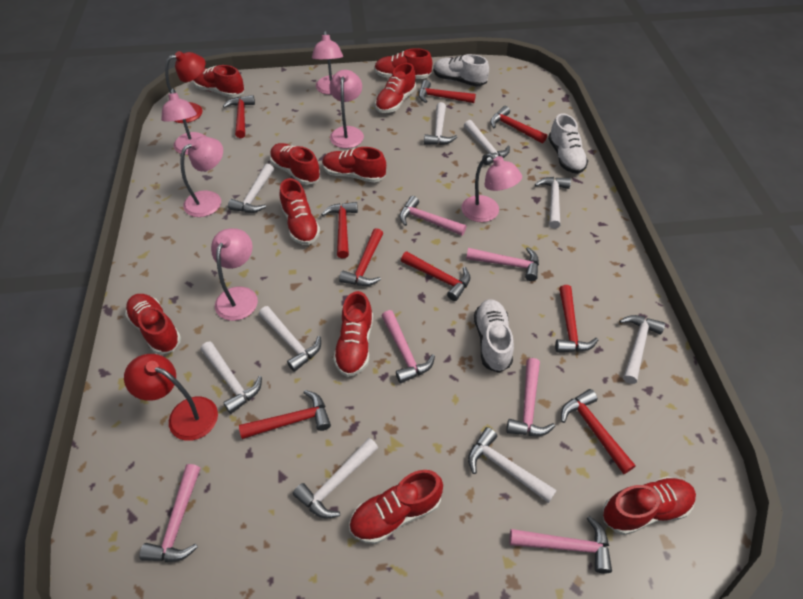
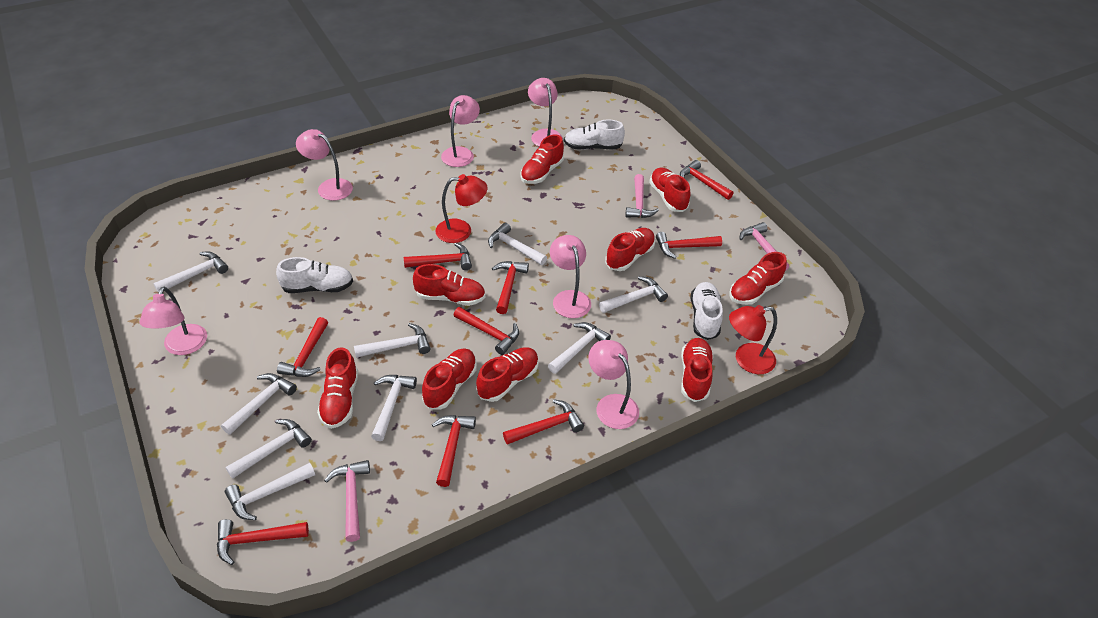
pink hammer: [139,464,200,562] [382,310,435,383] [399,196,467,236] [466,247,539,281] [506,358,555,436] [509,516,612,573] = 6 -> [324,460,370,542] [625,174,659,218] [739,222,789,271] = 3
red shoe: [125,294,181,354] [193,65,245,98] [270,143,321,185] [280,178,320,245] [322,147,386,183] [333,291,373,377] [349,470,443,544] [374,48,432,79] [375,63,416,113] [603,476,696,535] = 10 -> [317,347,358,429] [413,264,485,306] [422,349,477,410] [476,347,539,402] [520,135,564,184] [605,228,655,271] [649,168,690,212] [681,338,713,402] [730,252,787,305] = 9

